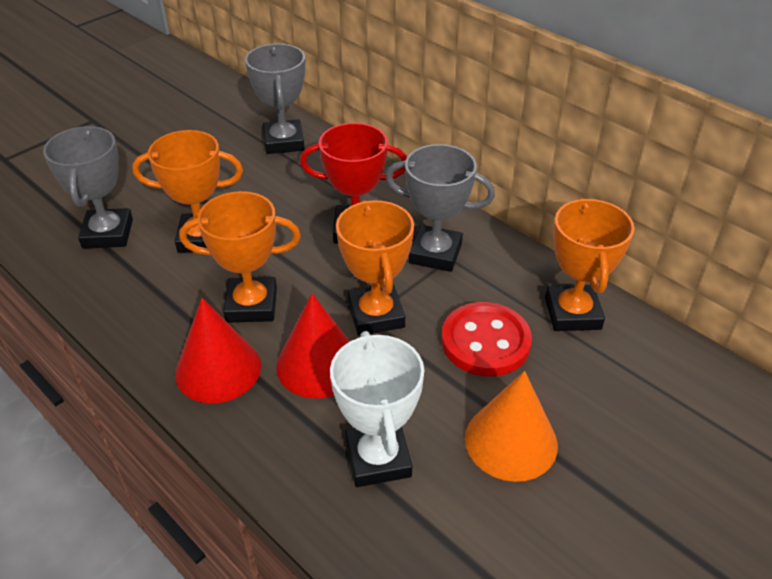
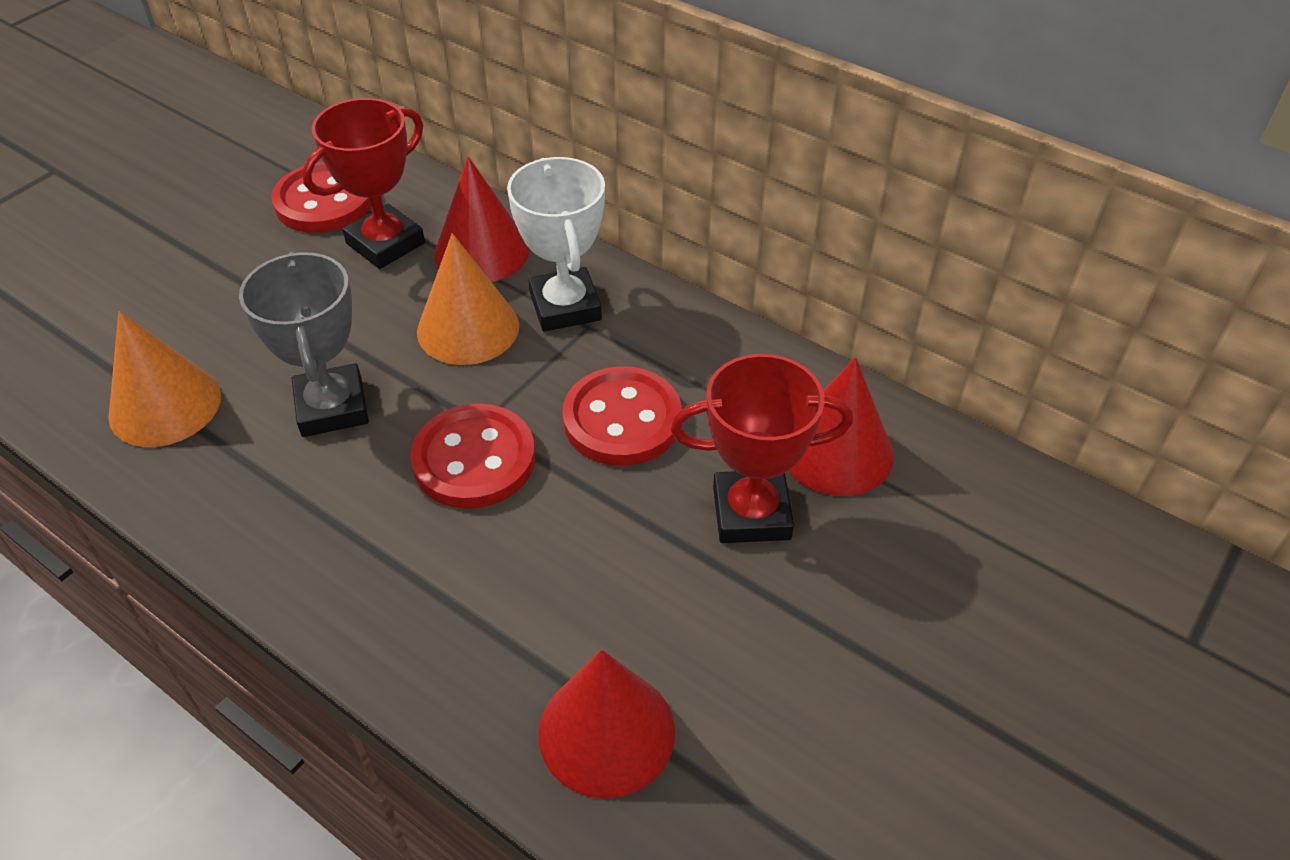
grey trophy: [43,126,133,249] [245,44,305,154] [386,144,495,272] = 3 -> [239,252,369,437] = 1
orange cone: [465,371,558,482] = 1 -> [108,311,221,447] [417,233,519,365] = 2
orange trophy: [132,130,243,253] [179,191,301,323] [336,200,414,336] [545,198,635,331] = 4 -> none = 0
red button: [441,302,532,376] = 1 -> [271,162,371,233] [410,404,535,509] [562,366,682,466] = 3
red cone: [175,298,261,403] [276,293,350,398] = 2 -> [434,157,530,282] [538,649,675,799] [789,357,894,496] = 3
red trophy: [300,123,407,243] = 1 -> [302,98,425,269] [670,354,853,543] = 2

